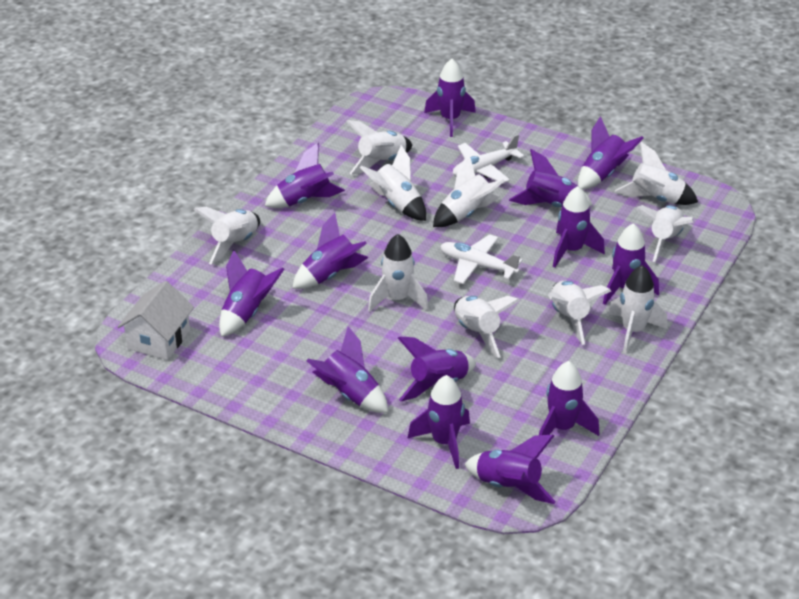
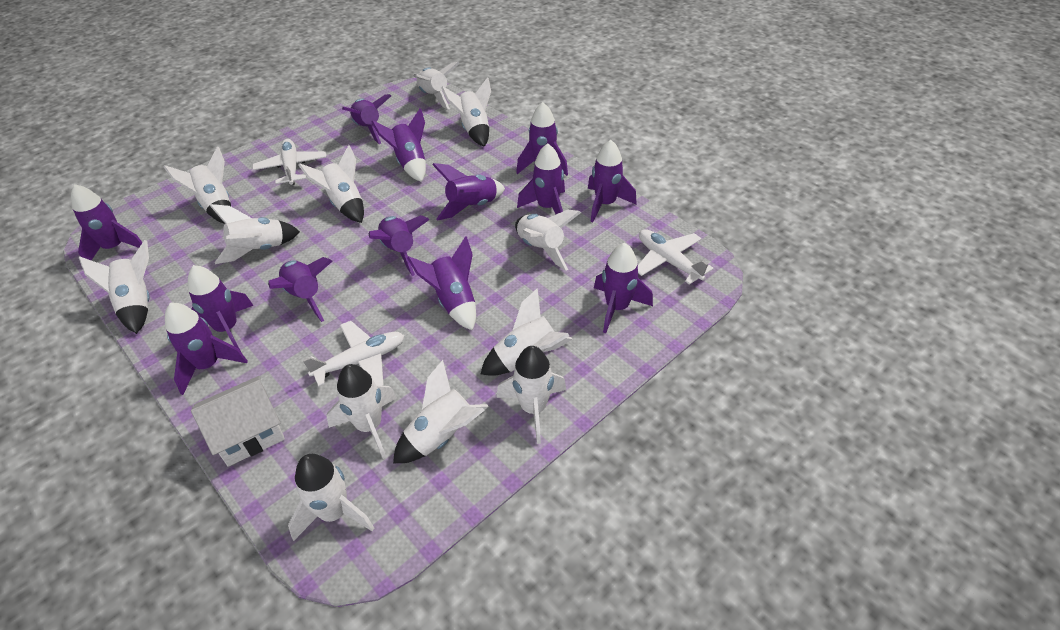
white plane: [440,234,522,284] [453,134,524,184] = 2 -> [252,139,326,185] [303,321,404,387] [638,229,714,285] = 3
white rocket: [193,207,260,265] [346,120,412,175] [360,145,426,221] [368,234,429,312] [433,154,505,227] [454,296,520,358] [548,281,611,345] [608,265,668,353] [615,142,698,205] [635,205,694,262] = 10 -> [79,240,150,334] [164,147,231,224] [209,204,300,264] [288,454,374,541] [298,145,364,223] [326,364,397,459] [393,360,489,463] [414,62,460,110] [441,77,491,147] [481,288,573,376] [496,346,566,444] [515,210,581,271] = 12

